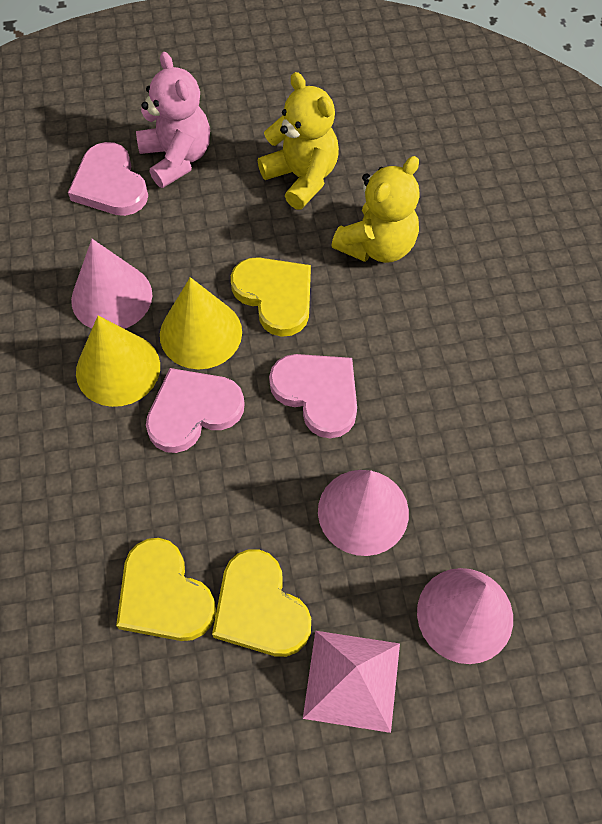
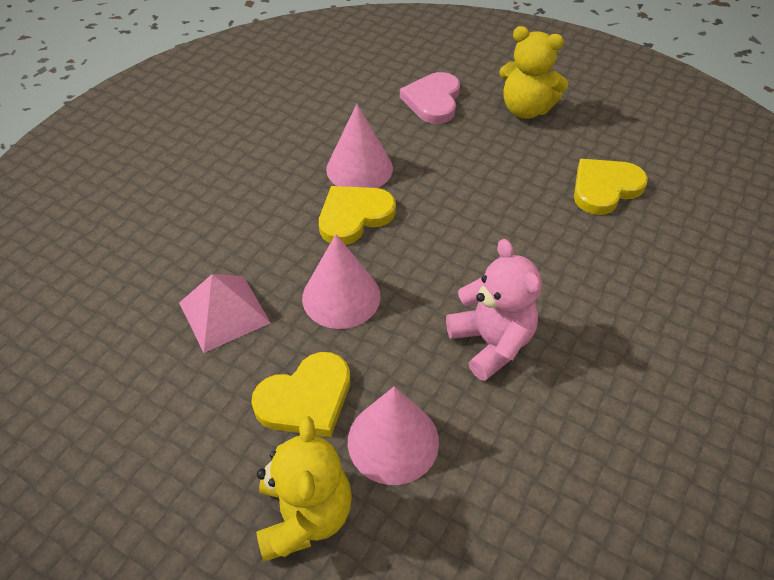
pink heart: [68,142,148,216] [146,368,245,453] [269,354,357,438] = 3 -> [400,72,460,124] = 1
yellow cone: [76,316,160,407] [160,277,242,369] = 2 -> none = 0

